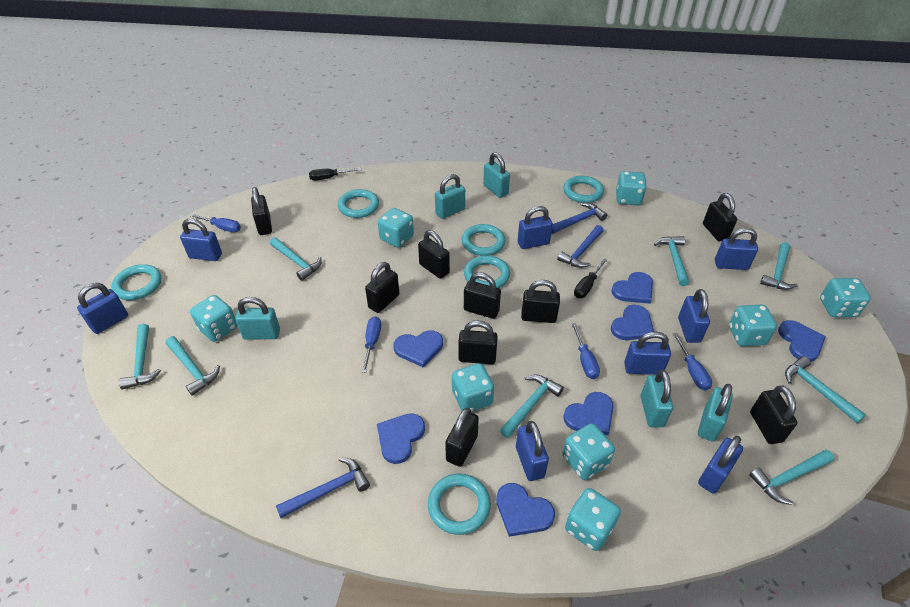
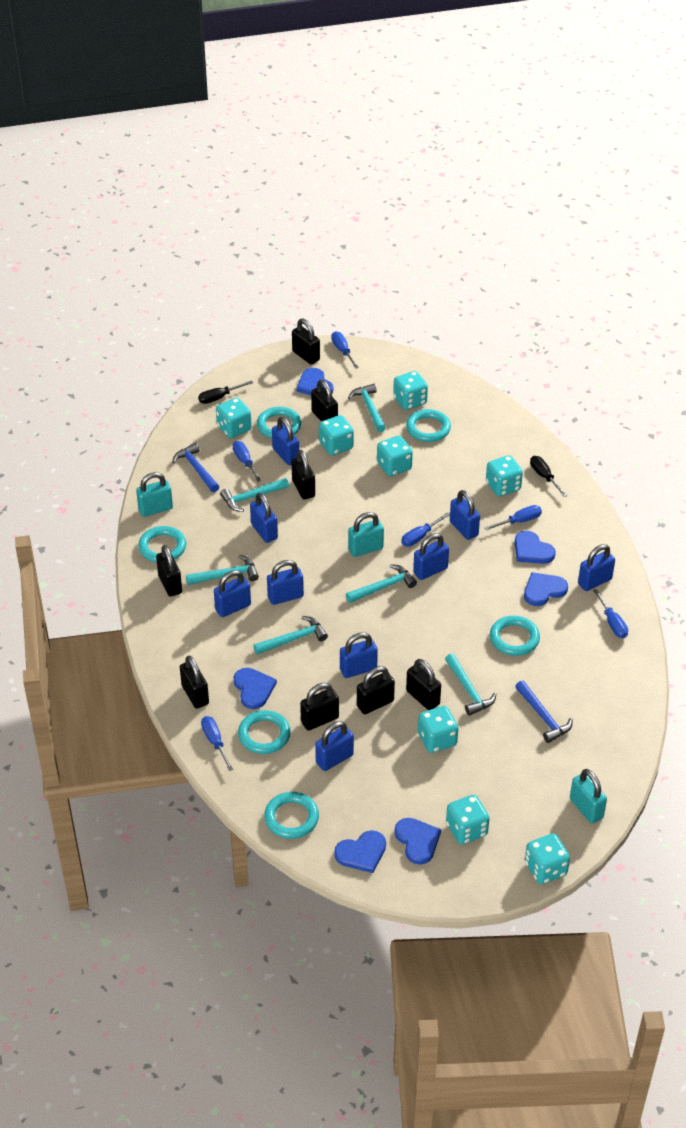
black padlock: [251,187,272,235] [365,262,399,313] [418,230,450,279] [445,408,479,467] [458,321,498,364] [464,272,501,319] [521,280,560,323] [703,193,737,241] [750,386,798,444] = 9 -> [156,545,182,597] [180,655,209,709] [291,450,315,500] [292,319,320,364] [300,683,339,731] [311,380,338,422] [357,666,395,714] [406,659,441,710] = 8
blue hammer: [276,457,370,518] [551,203,607,234] [557,225,604,268] = 3 -> [172,443,219,492] [515,680,572,743] = 2
blue heart: [377,413,425,464] [393,331,443,368] [496,483,555,537] [563,392,613,435] [611,272,653,304] [611,305,654,340] [778,320,826,362] = 7 -> [234,668,277,709] [296,368,333,395] [334,830,386,873] [395,818,441,865] [514,531,556,564] [524,572,568,606] = 6
blue padlock: [77,283,128,334] [180,219,222,261] [516,421,549,481] [518,206,553,249] [624,332,671,375] [678,289,710,343] [698,436,743,494] [715,228,758,270] = 8 -> [214,570,251,617] [250,493,278,543] [267,560,304,605] [272,417,299,465] [315,721,354,771] [340,632,378,678] [413,533,449,580] [450,490,480,540] [578,544,615,591] = 9
blue screwdriver: [190,214,241,232] [362,316,381,373] [571,323,600,379] [673,333,712,391] = 4 -> [201,716,233,771] [233,441,262,482] [331,331,359,369] [401,512,450,547] [485,505,542,530] [593,589,628,638] = 6
turquoise hammer: [119,324,161,390] [165,336,220,396] [270,237,322,281] [500,375,564,438] [654,236,689,286] [749,450,834,505] [760,242,797,290] [785,356,866,423] = 8 -> [186,555,259,585] [220,478,289,512] [253,616,328,655] [346,564,417,603] [348,384,386,432] [445,653,496,716] = 6
turquoise padlock: [235,297,280,340] [435,174,465,219] [483,152,510,198] [641,370,673,427] [698,384,733,442] = 5 -> [136,472,173,517] [348,512,384,557] [570,769,607,823] = 3

